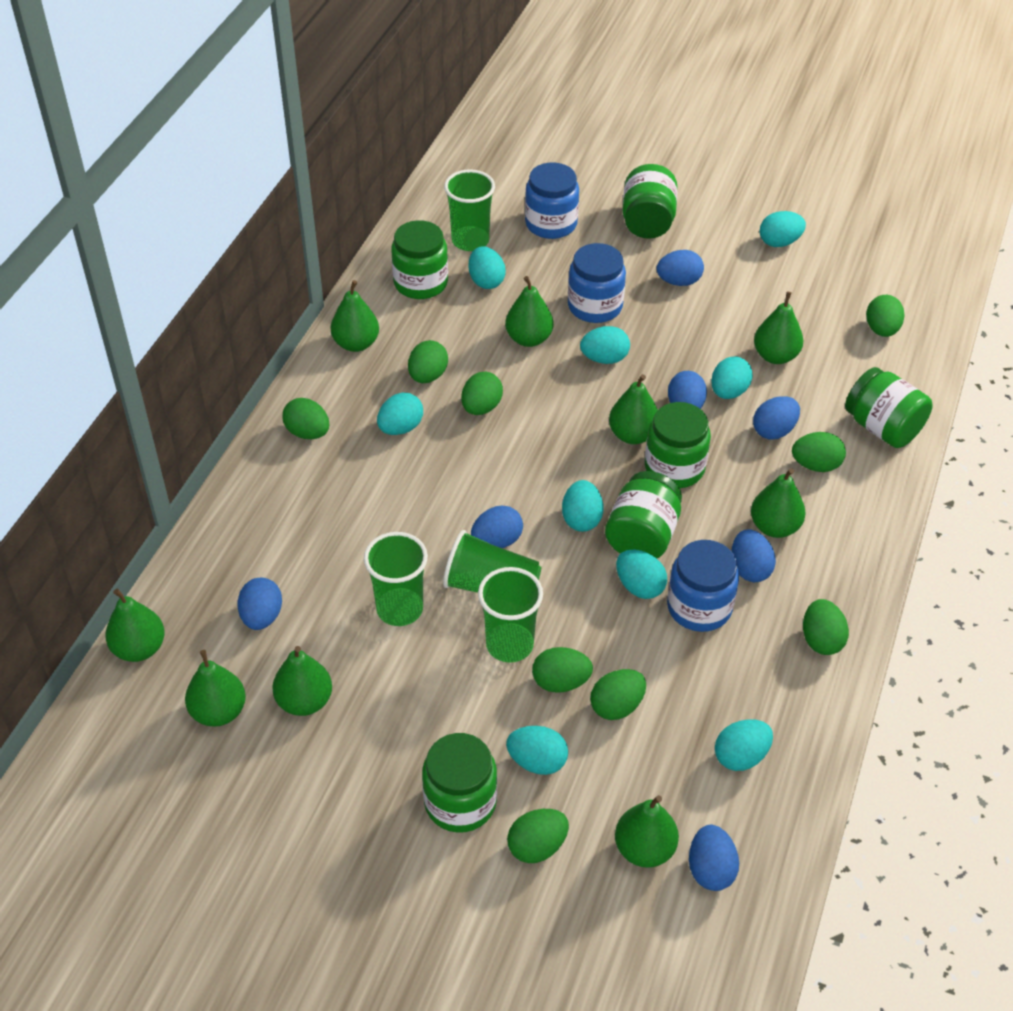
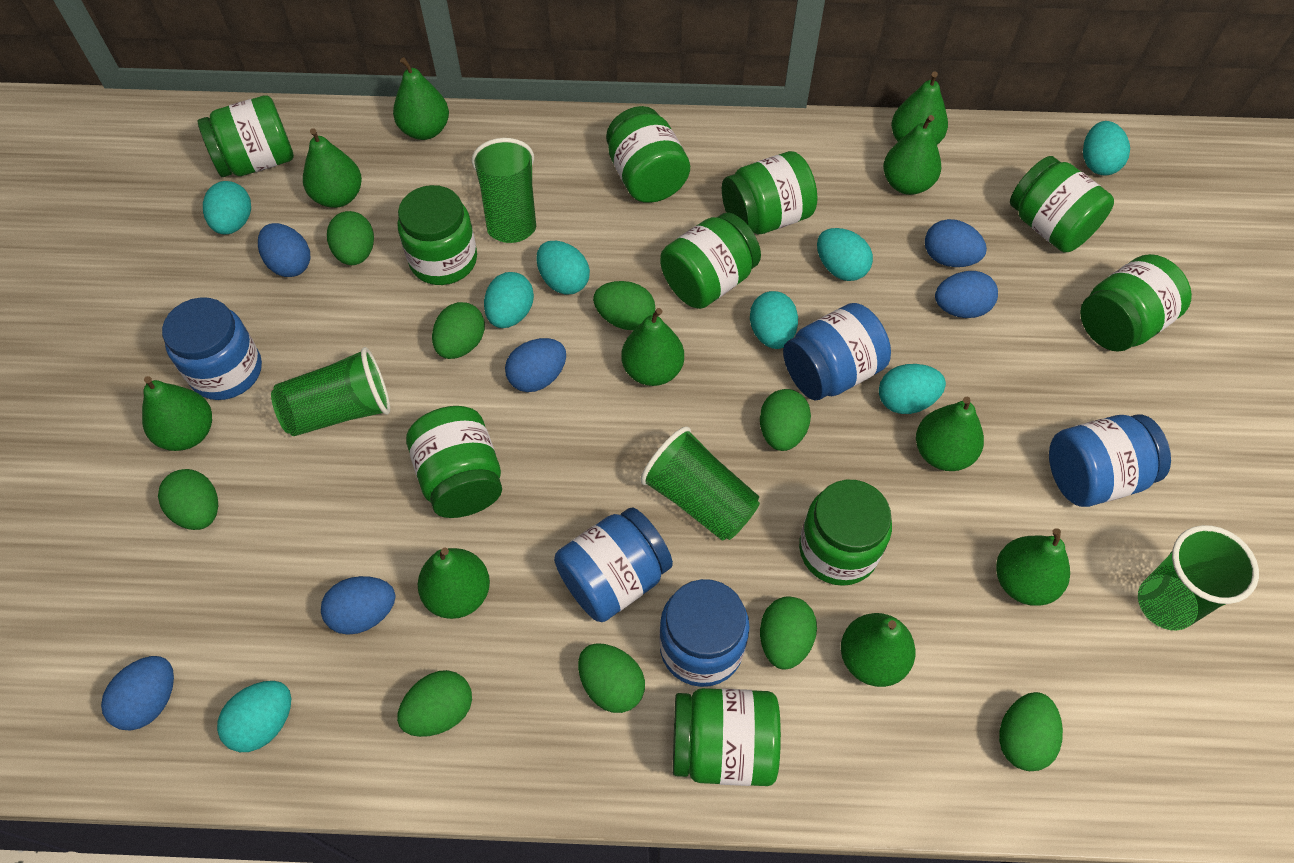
blue egg: [237,578,282,630] [471,506,523,548] [656,250,704,286] [668,371,707,409] [689,825,739,891] [732,529,776,582] [753,396,800,440] = 7 -> [101,656,174,730] [258,223,310,277] [321,576,396,635] [505,338,566,392] [925,219,987,267] [935,271,998,318] = 6
blue jar: [525,162,579,239] [568,243,626,323] [667,540,739,632] = 3 -> [162,297,262,400] [554,508,673,622] [659,579,750,687] [783,303,891,400] [1049,414,1171,507] = 5
green jar: [391,220,448,299] [422,733,497,833] [605,471,682,559] [623,164,677,239] [645,402,711,488] [845,367,933,448] = 6 -> [198,95,294,177] [398,185,477,285] [406,406,502,518] [606,106,690,203] [660,212,761,309] [673,688,781,786] [722,151,817,234] [799,480,892,586] [1010,156,1114,252] [1080,254,1192,352] = 10
green pear: [105,589,165,662] [185,650,246,727] [272,646,332,716] [331,280,379,352] [505,276,553,347] [609,374,658,444] [615,795,679,868] [751,468,806,538] [754,292,804,364] = 9 -> [142,376,212,451] [303,128,362,208] [393,57,449,140] [418,547,490,619] [621,308,684,386] [841,613,915,687] [883,115,941,195] [891,72,948,145] [916,397,984,471] [996,528,1070,606] = 10
turquoise egg: [377,393,423,435] [468,246,506,289] [506,726,568,775] [562,480,603,532] [580,326,630,364] [616,550,667,599] [711,357,753,399] [715,719,773,771] [760,211,806,247] = 9 -> [203,181,251,234] [217,681,291,752] [484,272,534,328] [536,241,590,295] [750,291,798,349] [817,228,873,281] [879,364,946,414] [1083,121,1130,175] = 8

